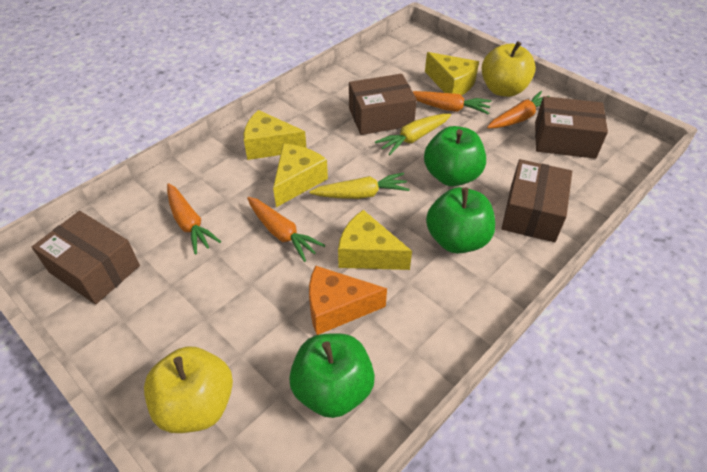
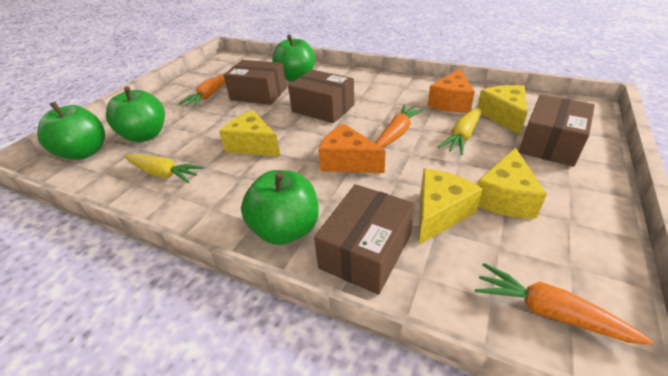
green apple: [289,333,375,418] [424,126,486,186] [426,187,495,254] = 3 -> [37,102,105,160] [106,86,165,142] [241,170,319,245] [272,35,315,82] = 4
orange carrot: [167,183,221,255] [247,197,325,262] [413,91,491,115] [487,91,550,128] = 4 -> [179,74,225,107] [375,105,424,148] [475,263,653,345] = 3
orange cheese: [309,266,387,335] = 1 -> [318,124,386,173] [428,69,475,113] = 2
yellow apple: [144,346,233,433] [482,41,536,97] = 2 -> none = 0

